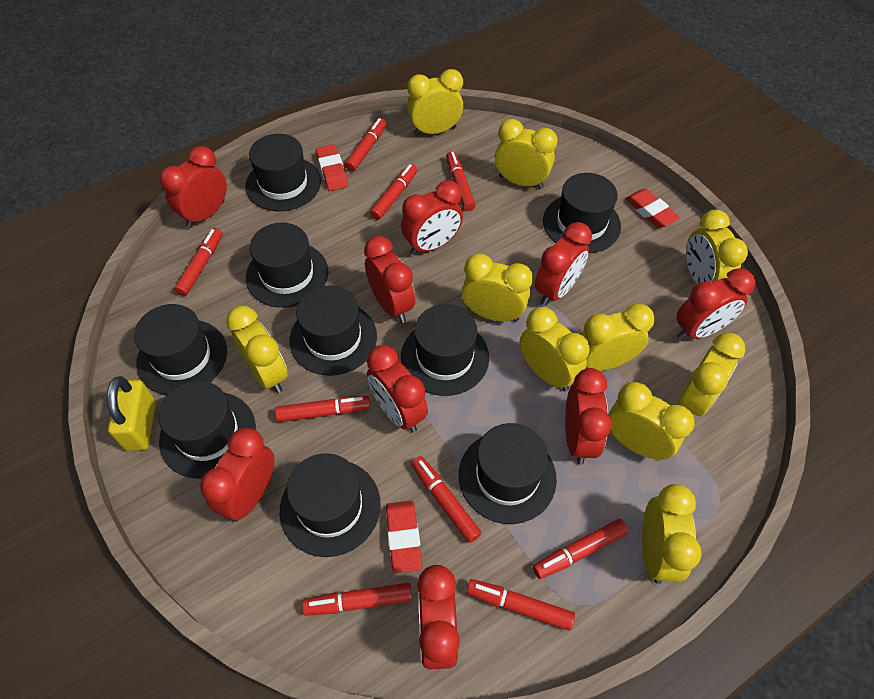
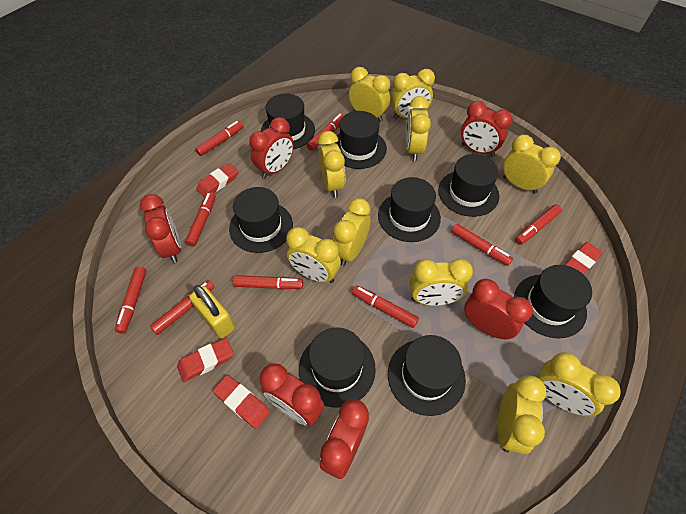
black hat: [134,304,227,395] [158,381,256,479] [245,134,321,211] [246,223,328,308] [280,453,381,557] [290,285,377,376] [401,304,489,396] [459,423,557,524] [543,173,621,253] = 9 -> [229,187,293,253] [261,94,315,149] [299,327,376,408] [335,111,387,169] [378,177,441,242] [388,335,466,416] [438,154,499,217] [514,265,592,339] = 8
red clock: [160,146,227,228] [200,428,274,522] [364,236,415,323] [367,345,428,433] [401,180,463,255] [417,565,460,670] [535,222,592,306] [565,368,612,464] [676,268,755,340] = 9 -> [140,194,181,263] [249,117,294,179] [260,364,324,426] [320,399,369,479] [461,101,513,157] [464,279,533,339] = 6
red eraser: [316,144,348,191] [386,501,422,573] [625,189,680,228] = 3 -> [177,338,234,382] [196,163,239,198] [213,375,270,429] [565,242,603,275] = 4

